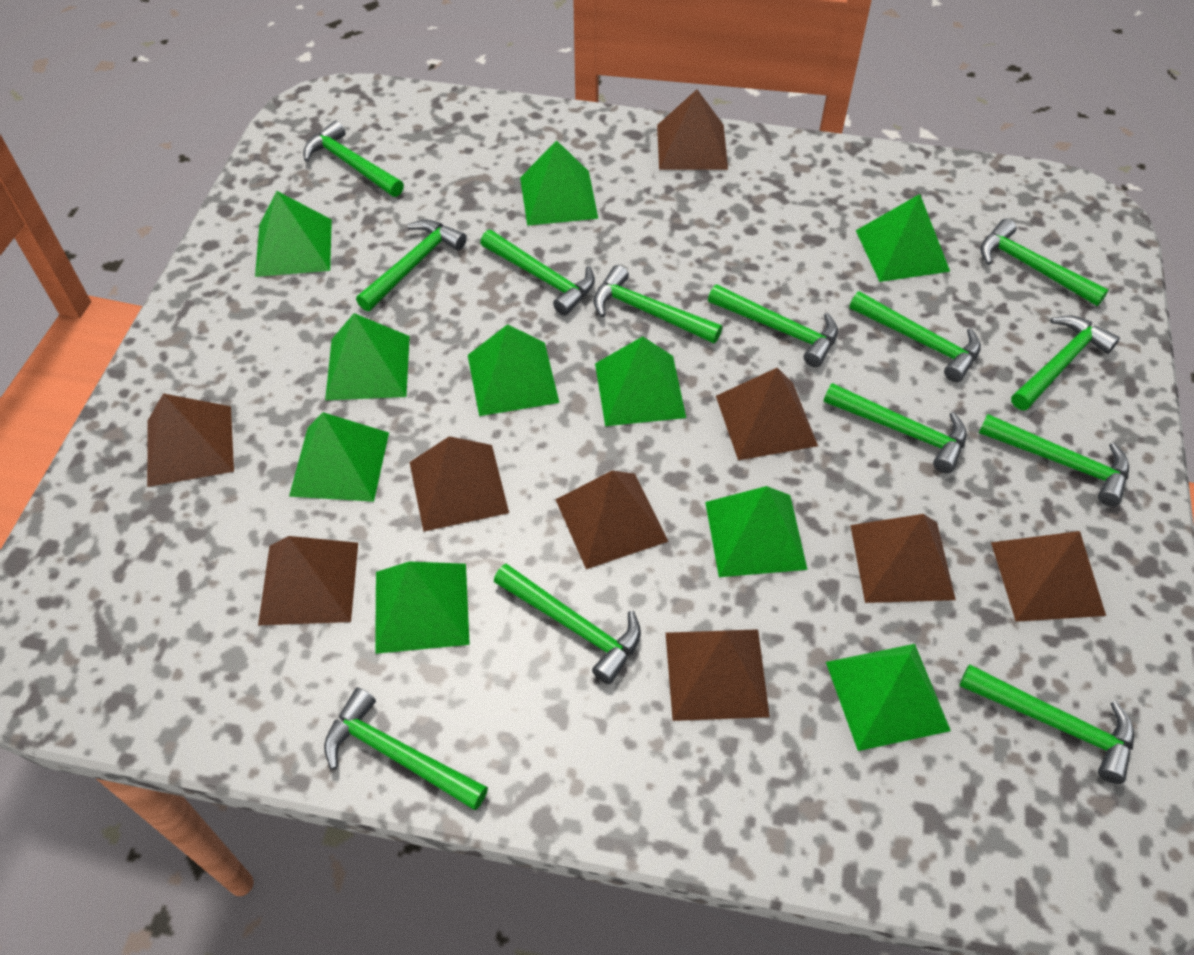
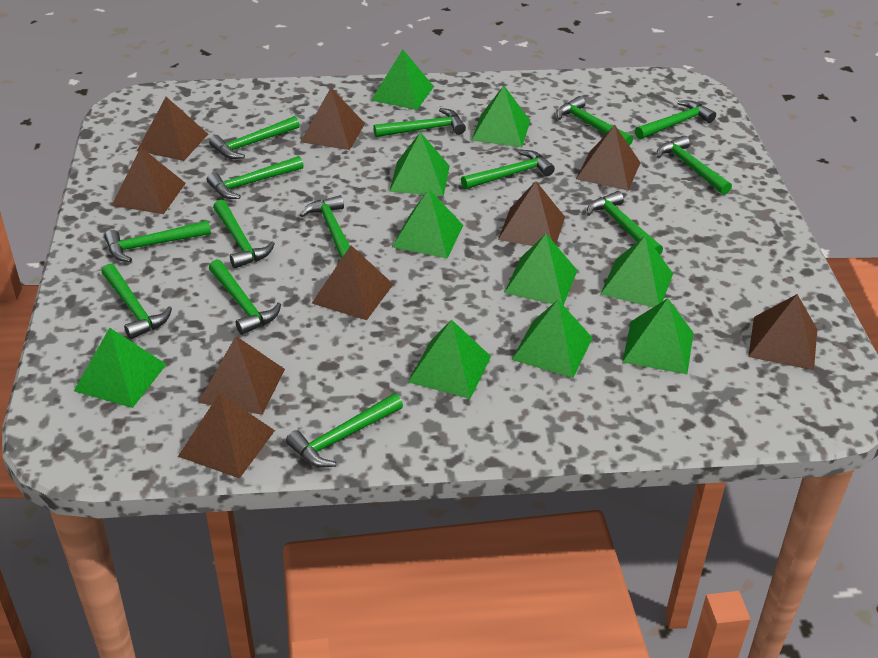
green hammer: [303,121,404,197] [324,688,488,810] [356,220,467,311] [480,230,595,316] [494,564,641,684] [593,265,722,343] [708,284,838,367] [824,383,967,473] [849,291,981,382] [959,664,1134,784] [979,414,1129,506] [980,218,1109,306] [1011,316,1120,411] = 13 -> [101,264,172,339] [104,220,211,262] [207,156,304,199] [209,116,300,159] [209,259,281,335] [213,200,275,269] [286,393,403,467] [300,195,350,259] [373,108,466,137] [461,150,555,189] [556,96,633,146] [587,191,663,255] [635,100,716,139] [657,136,732,195] = 14

